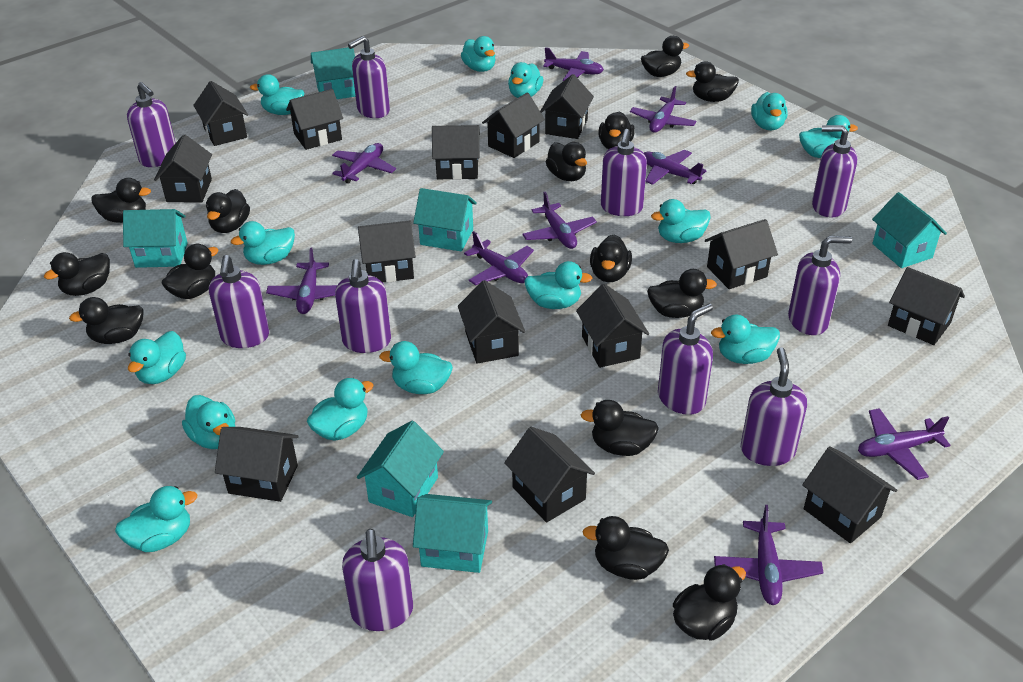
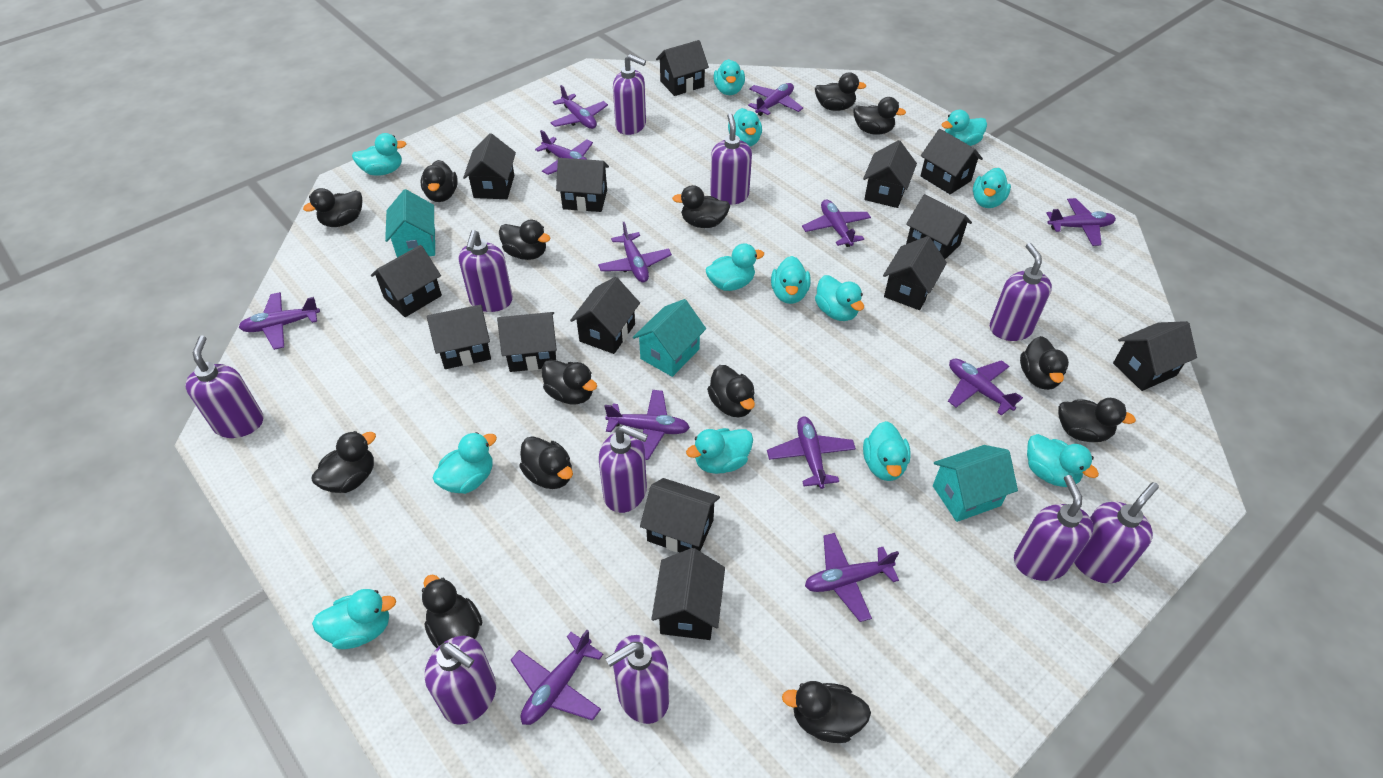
purple plane: [266,248,337,314] [332,143,396,183] [464,231,534,285] [522,192,597,249] [543,47,604,81] [630,86,696,133] [644,150,707,185] [714,505,823,605] [858,408,951,480] = 9 -> [239,292,320,350] [511,630,603,725] [535,130,593,175] [550,85,608,129] [598,222,672,282] [604,390,690,460] [748,83,803,116] [767,417,856,489] [802,199,871,247] [805,533,899,622] [948,358,1023,416] [1047,198,1116,246] = 12
turquoise duck: [115,486,198,552] [128,331,186,384] [182,395,235,449] [231,221,295,265] [250,74,304,115] [307,378,374,441] [379,341,453,394] [461,36,496,72] [508,62,543,98] [524,261,592,309] [651,199,711,243] [711,315,780,364] [751,92,788,130] [799,115,858,158] = 14 -> [312,589,396,649] [352,133,406,176] [433,432,497,494] [686,428,753,474] [705,243,764,291] [714,59,745,95] [728,108,762,146] [771,256,811,304] [815,275,864,321] [863,421,911,481] [941,110,987,146] [973,168,1011,208] [1027,434,1099,487] = 13
turquoise house: [123,209,188,268] [311,47,356,99] [357,421,444,517] [413,188,477,252] [413,494,492,573] [872,192,947,268] = 6 -> [385,189,435,257] [633,299,706,377] [933,445,1018,522] = 3

